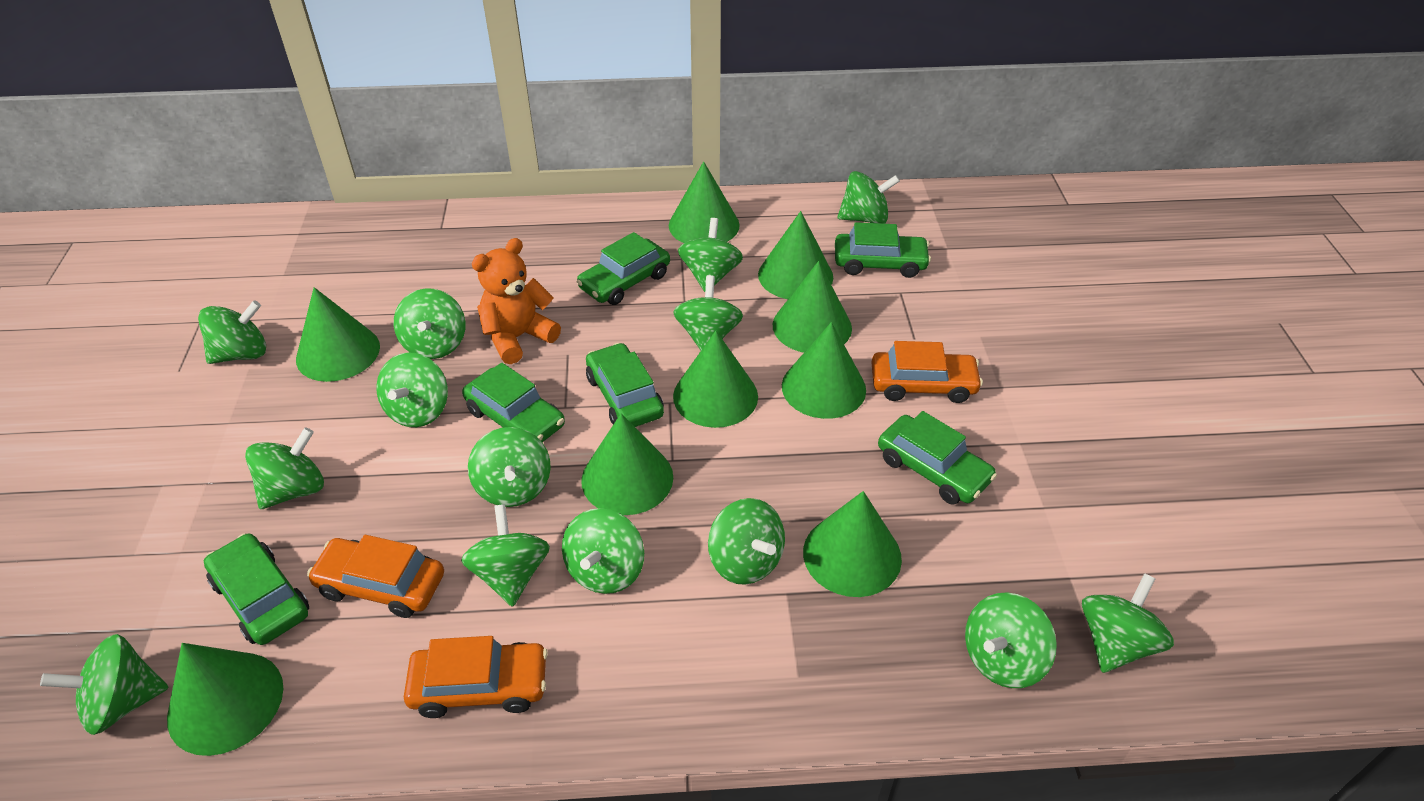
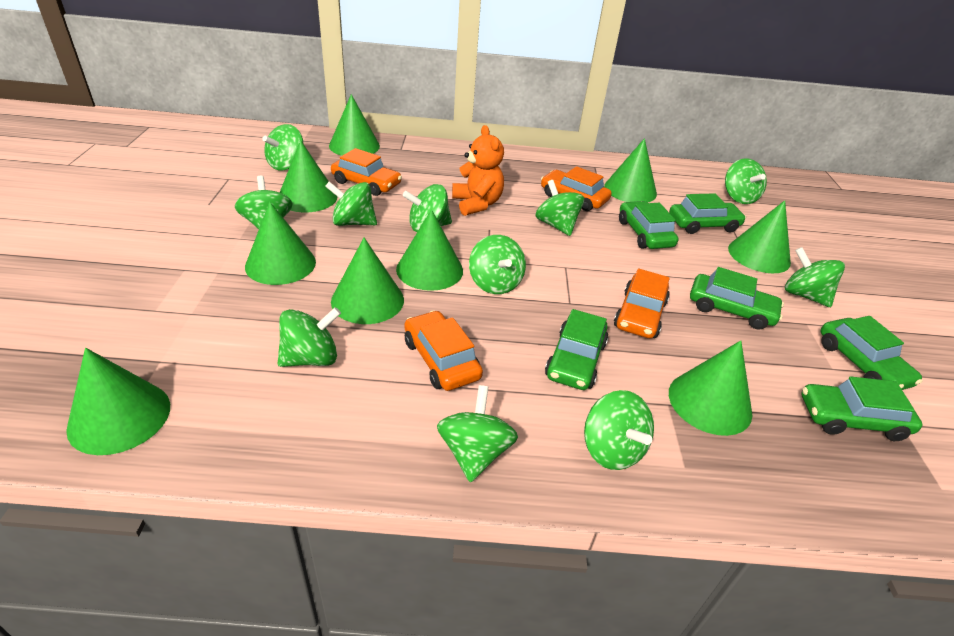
green spinning top: [40,634,169,735] [198,300,266,364] [245,427,324,509] [376,353,448,427] [394,288,466,359] [461,504,550,607] [468,427,551,507] [562,508,644,594] [673,275,743,350] [678,218,743,292] [708,498,785,585] [838,171,900,224] [965,592,1057,688] [1082,573,1174,673] = 14 -> [235,176,293,229] [262,124,303,170] [278,307,341,367] [325,181,377,226] [403,184,452,232] [437,385,518,482] [469,235,526,294] [535,180,584,236] [584,390,654,470] [725,158,767,204] [785,247,845,307] = 11
orange car: [307,535,444,618] [404,636,548,718] [871,341,983,403] = 3 -> [331,148,402,196] [404,311,483,391] [541,166,612,211] [614,269,670,338] = 4

